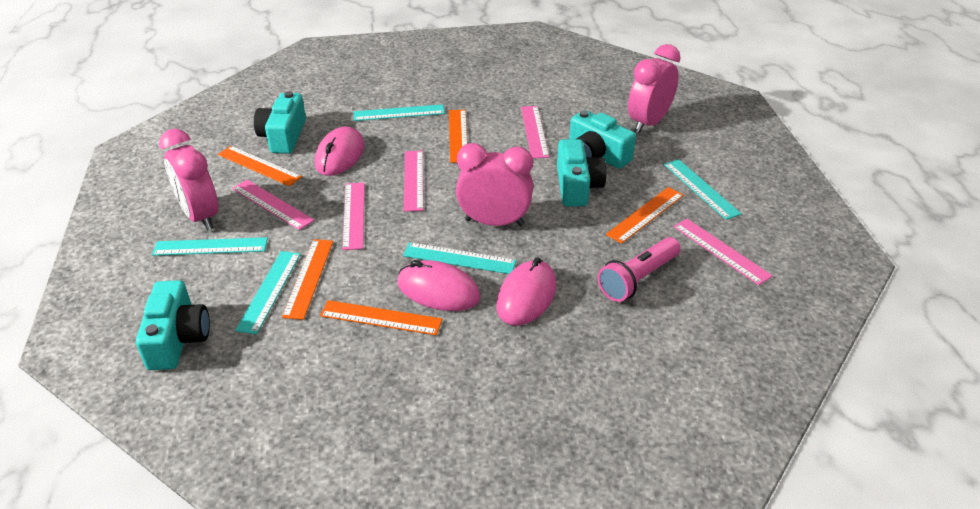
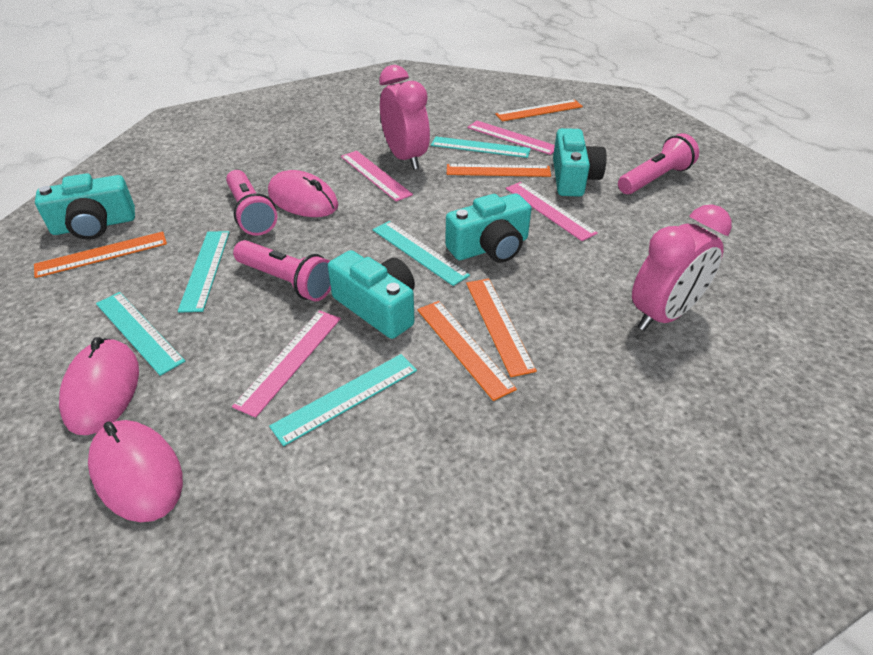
pink clock: [159,129,219,231] [456,143,533,226] [628,44,681,133] = 3 -> [379,65,430,170] [632,204,732,331] = 2
pink flashlight: [598,237,681,302] = 1 -> [226,170,277,236] [233,240,331,301] [618,133,699,194] = 3
pink ruler: [232,180,314,230] [342,183,365,250] [404,151,423,212] [521,106,549,158] [673,219,773,285] = 5 -> [232,310,341,418] [341,151,413,202] [468,121,555,155] [506,182,598,241] = 4

